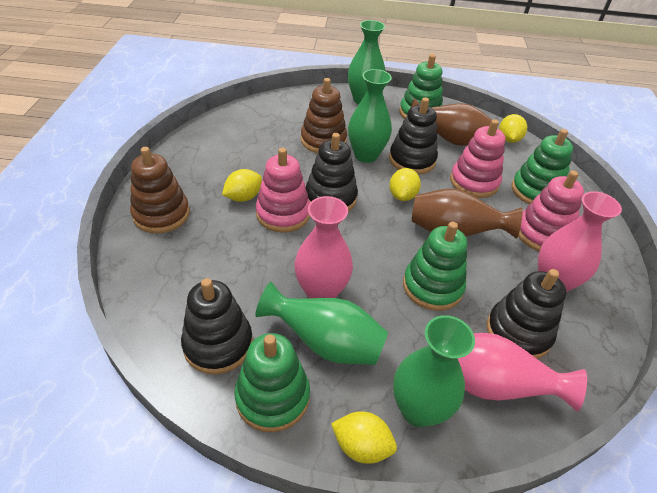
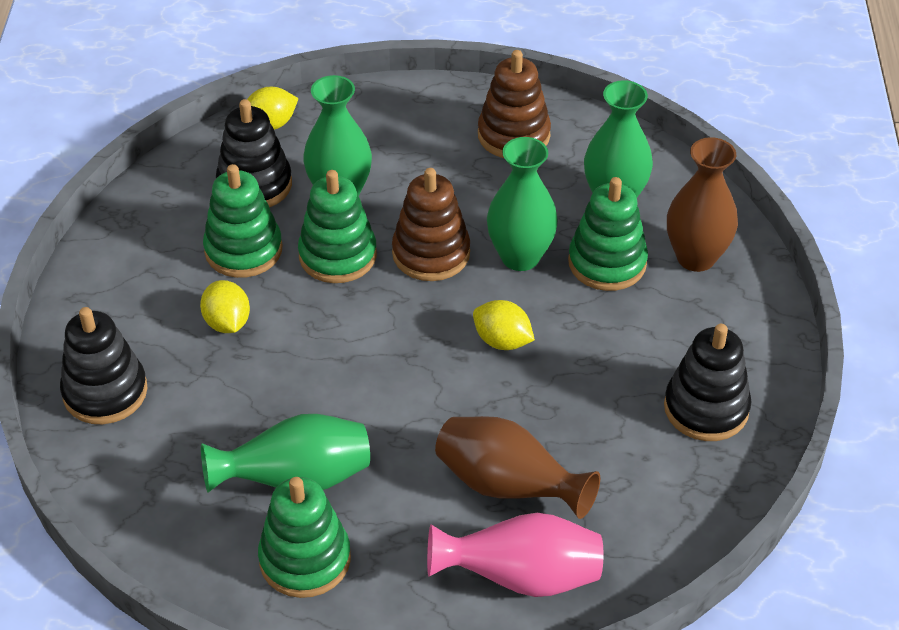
black stacking toy: [181,278,253,374] [306,133,358,211] [389,97,438,174] [487,269,567,359] = 4 -> [60,307,148,424] [216,99,292,207] [664,324,752,441] = 3
pink stacking toy: [256,148,310,233] [450,119,505,198] [518,171,584,252] = 3 -> none = 0
pink vase: [294,196,353,298] [458,333,587,411] [538,191,622,292] = 3 -> [427,513,603,597] = 1
yellow lemon: [222,169,262,202] [331,411,397,464] [389,168,421,201] [499,114,527,143] = 4 -> [200,280,250,333] [247,87,299,130] [473,300,535,350] = 3

